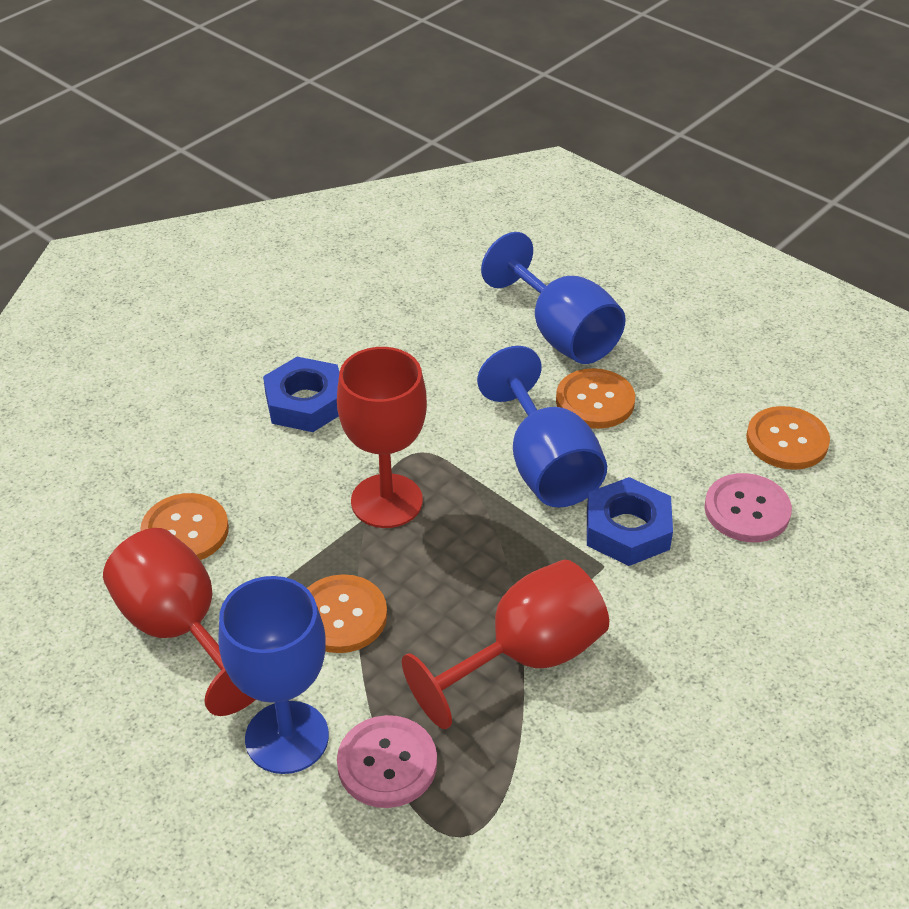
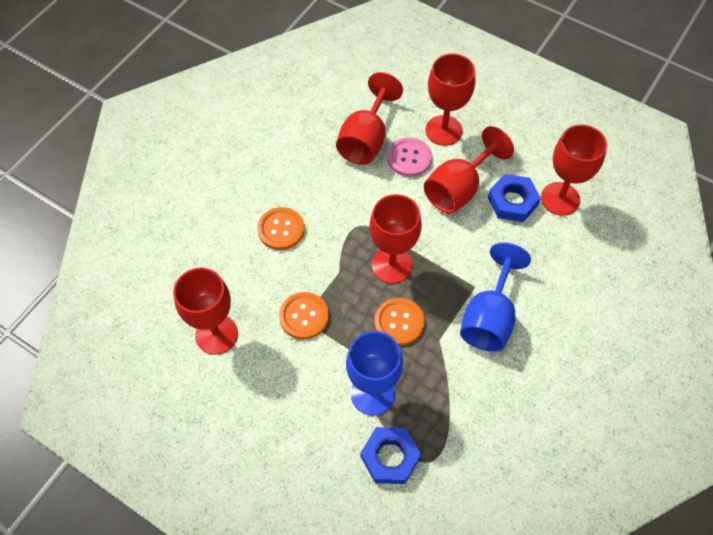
blue goblet: [218,576,329,774] [477,346,607,508] [481,232,626,364] = 3 -> [346,331,403,416] [460,242,531,352] = 2
orange button: [140,493,229,560] [307,574,387,653] [556,368,635,429] [746,406,830,470] = 4 -> [257,207,304,250] [279,292,329,340] [375,298,424,345] = 3
pink button: [337,715,437,808] [704,473,792,542] = 2 -> [387,137,432,177] = 1
red goblet: [103,528,256,716] [337,347,427,528] [402,560,609,729] = 3 -> [173,268,238,355] [336,72,403,165] [370,194,422,284] [424,126,514,214] [426,54,475,146] [541,124,607,216] = 6

